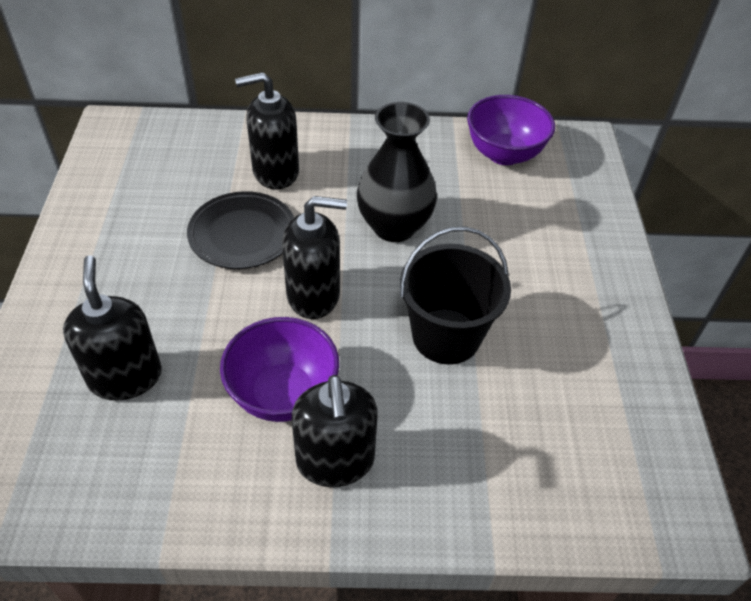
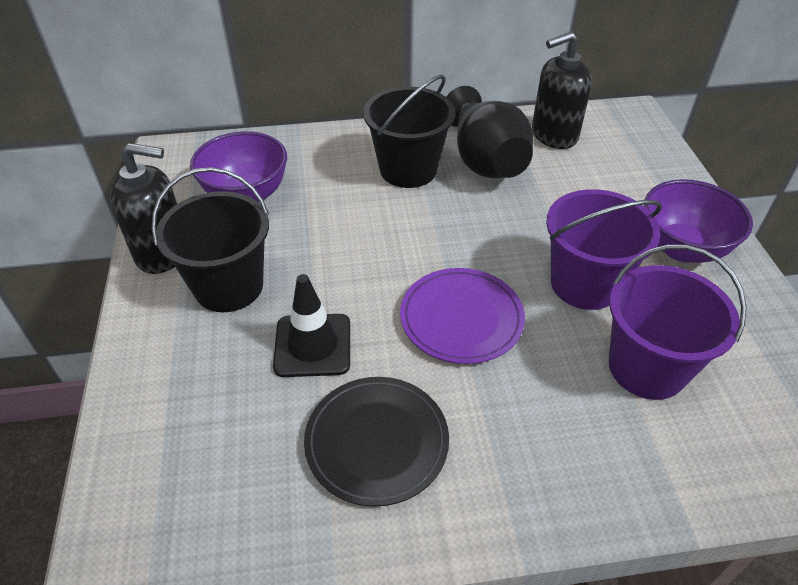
black bucket: [400,226,511,364] = 1 -> [152,167,269,312] [363,75,455,188] = 2
black soap dispenser: [63,255,162,400] [235,72,299,189] [282,196,347,319] [292,375,378,487] = 4 -> [110,143,177,274] [532,32,592,149] = 2
black traffic cone: none = 0 -> [273,274,350,377] = 1
purple bucket: none = 0 -> [546,189,662,310] [609,244,747,400] = 2
purple plate: none = 0 -> [400,268,525,364] = 1

